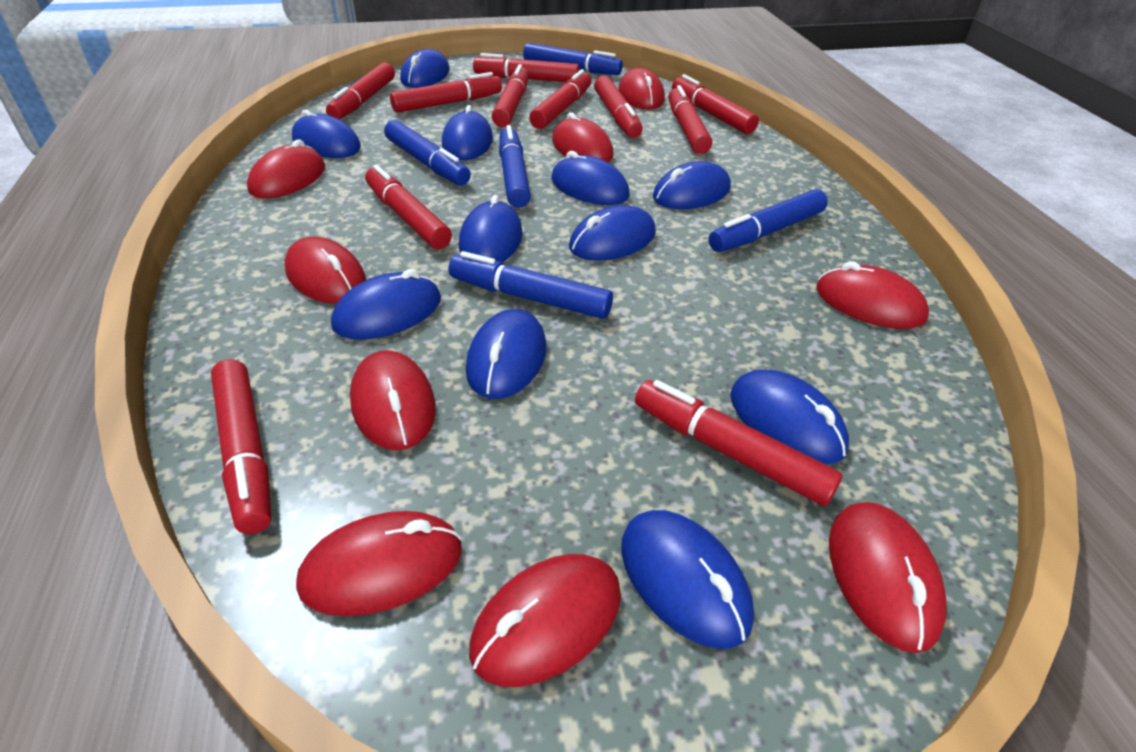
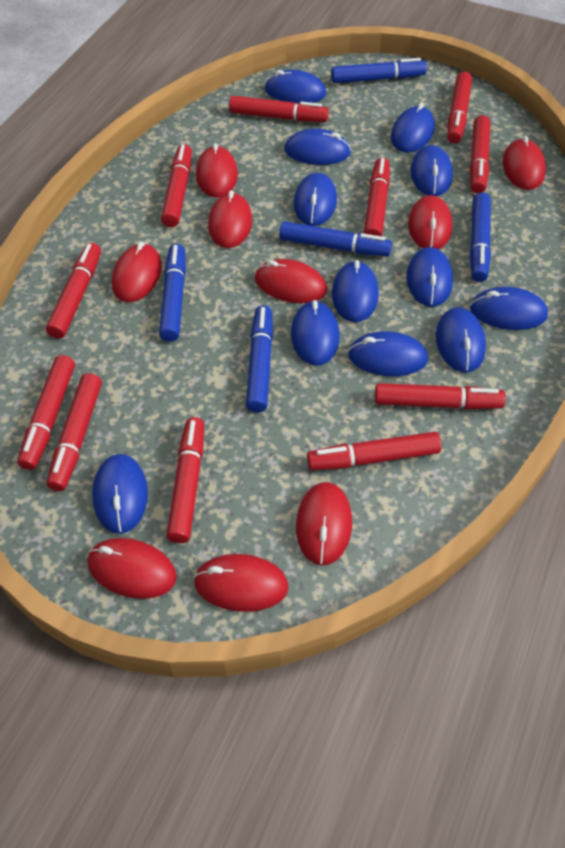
blue mouse: [292,110,361,158] [331,269,441,340] [400,49,450,88] [442,105,493,160] [459,195,523,262] [466,309,546,399] [551,151,629,205] [569,205,656,261] [621,510,754,649] [653,161,731,209] [730,370,849,464] = 11 -> [92,454,148,534] [264,70,326,104] [284,129,351,165] [291,300,340,366] [294,173,337,226] [332,260,379,322] [348,331,428,376] [391,103,435,152] [406,247,453,307] [410,145,453,196] [436,307,486,373] [470,287,548,330] = 12

